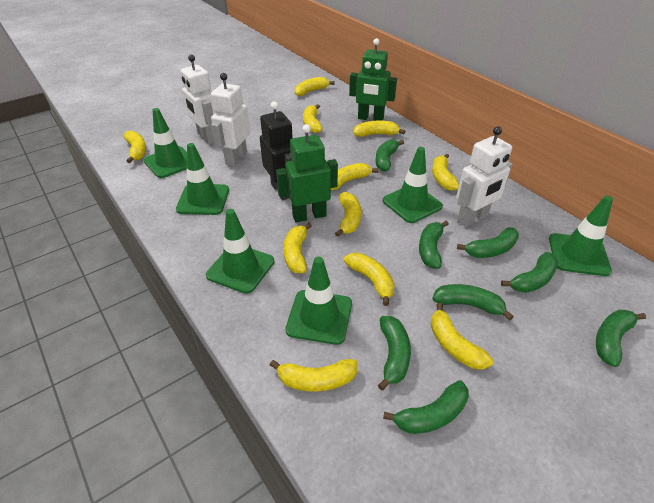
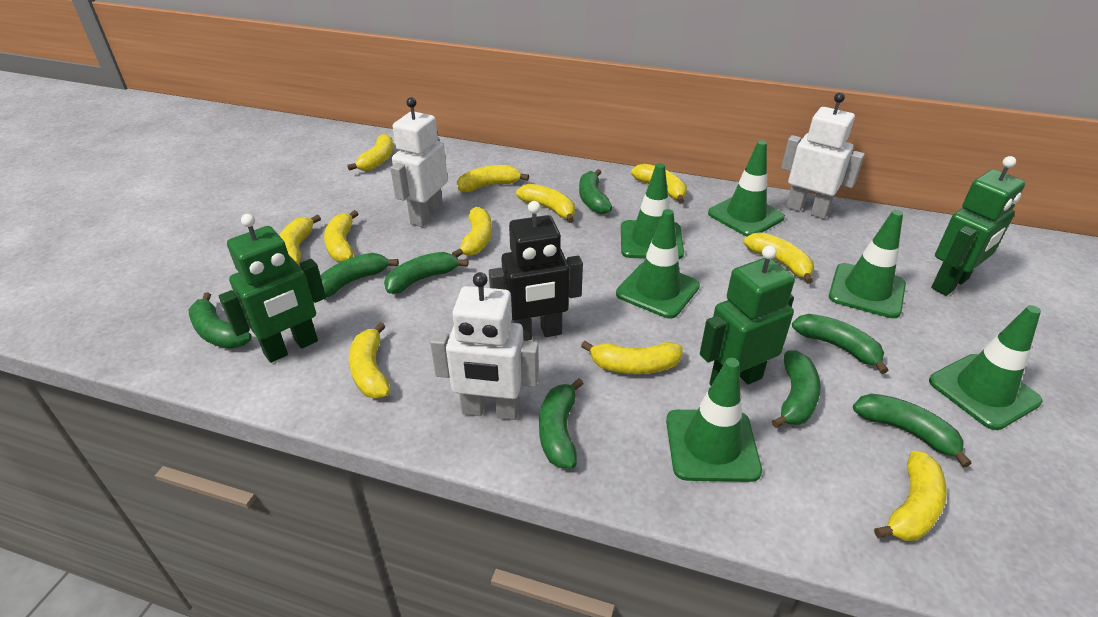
green robot: [276,124,338,222] [349,38,397,121] = 2 -> [219,214,326,363] [700,245,795,385] [931,156,1025,296] = 3

